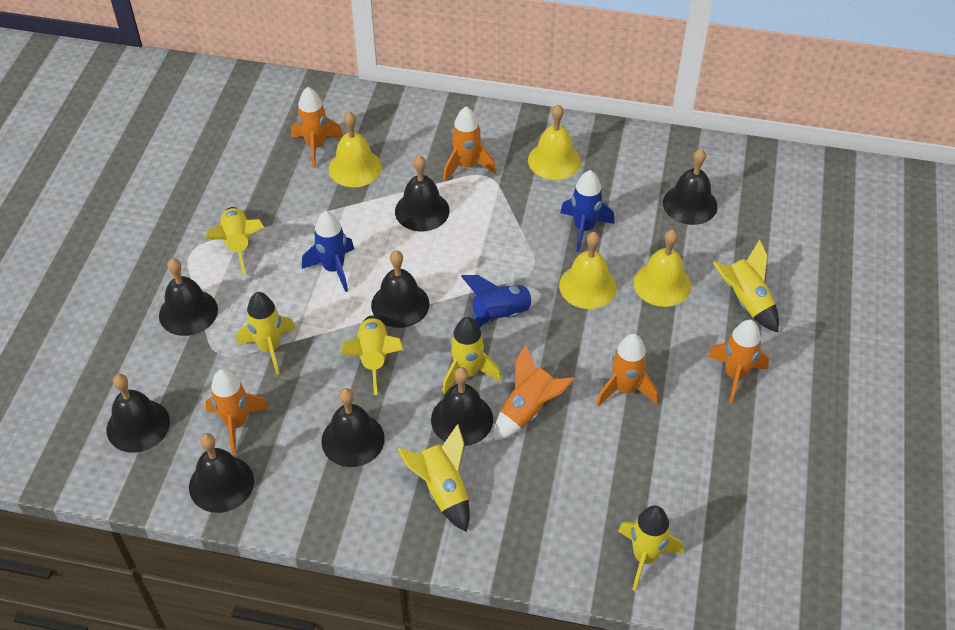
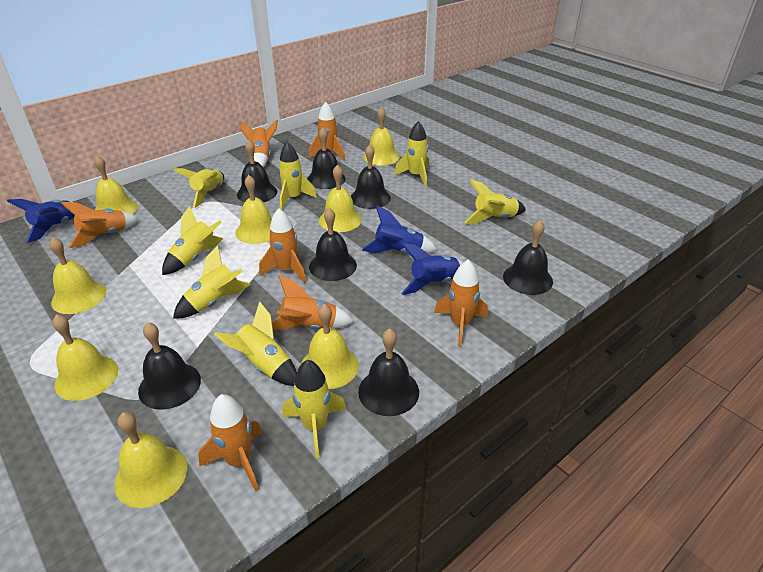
black bell: [107,374,170,453] [159,258,218,336] [189,433,254,513] [321,388,385,467] [371,250,429,328] [395,155,450,232] [431,367,493,446] [663,149,718,225] = 8 -> [138,322,201,410] [237,140,277,202] [307,127,346,189] [309,208,357,281] [351,144,391,209] [358,328,419,416] [503,220,553,295] = 7
orange rocket: [205,369,269,455] [291,87,343,168] [443,106,496,181] [494,344,574,441] [596,334,658,406] [707,319,769,404] = 6 -> [61,202,139,248] [198,394,262,491] [240,120,278,167] [259,208,306,283] [272,275,354,330] [309,102,345,161] [434,260,488,347] = 7
yellow bell: [329,112,382,187] [528,104,581,180] [559,232,617,309] [634,229,691,307] = 4 -> [49,237,106,314] [52,314,118,401] [94,155,138,214] [114,412,187,508] [235,175,272,244] [301,304,359,389] [319,165,362,232] [364,107,400,166] = 8
yellow rocket: [206,207,265,275] [237,292,296,375] [340,315,404,395] [397,424,470,532] [442,317,502,394] [618,505,683,591] [713,239,779,332] = 7 -> [162,206,223,275] [173,168,224,208] [173,245,251,319] [214,301,297,386] [278,141,317,210] [282,359,346,459] [394,121,429,186] [464,179,526,224] = 8

